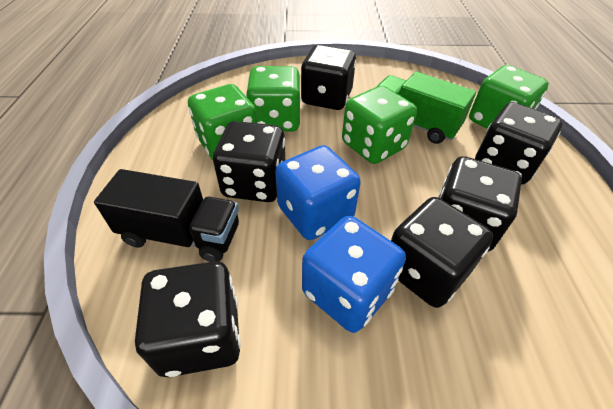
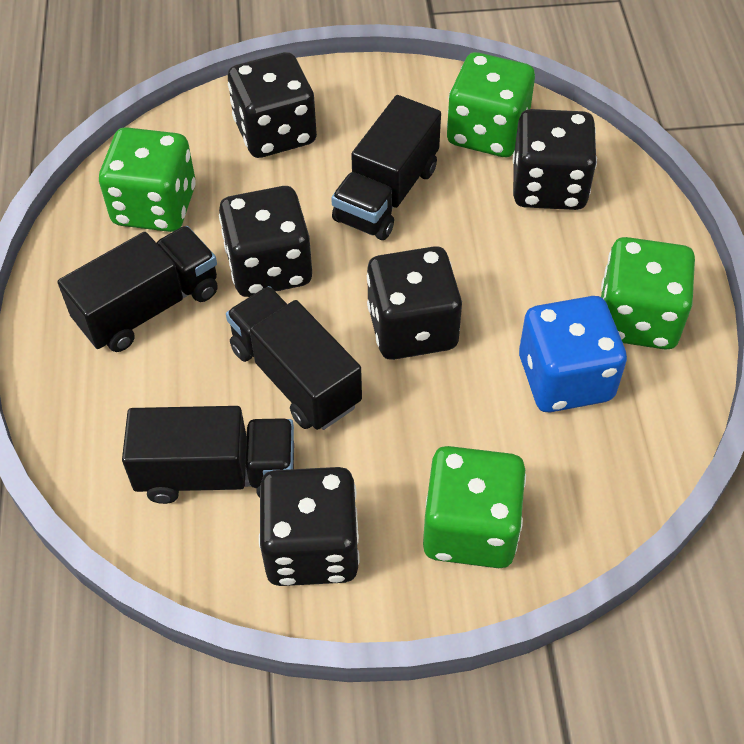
black dice: [135,261,241,377] [213,121,285,202] [301,45,356,110] [391,197,493,308] [438,156,522,252] [475,102,562,185] = 6 -> [219,186,312,297] [228,52,317,158] [259,467,360,586] [367,246,462,360] [513,109,597,210] = 5
black truck: [94,169,239,262] = 1 -> [57,226,218,352] [122,406,294,504] [226,286,362,430] [331,95,441,240] = 4
blue dice: [275,145,361,240] [302,216,406,333] = 2 -> [519,296,627,412] = 1
green truck: [378,72,476,144] = 1 -> none = 0

